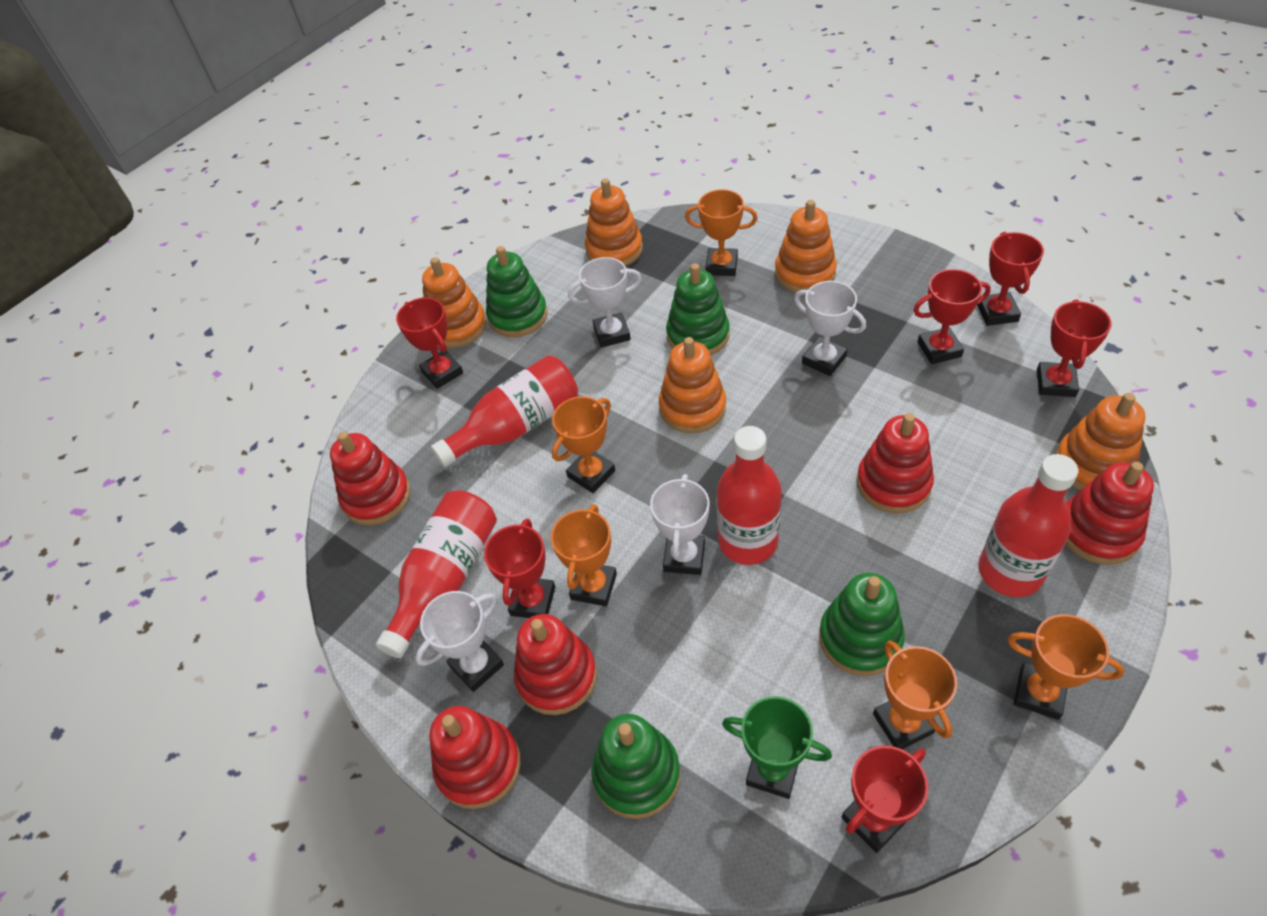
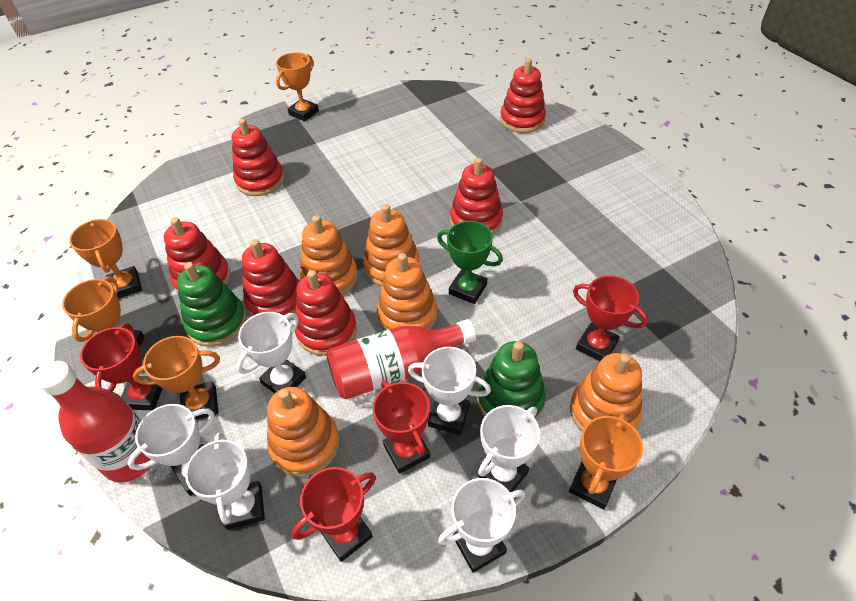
green stacking toy: [486,246,547,337] [591,714,680,819] [666,263,730,355] [819,573,905,676] = 4 -> [177,262,247,347] [477,341,546,421] = 2
red bottle: [376,490,497,658] [431,355,578,467] [716,426,782,565] [978,454,1078,597] = 4 -> [36,361,151,483] [327,319,476,399] = 2
red stacking toy: [330,432,410,525] [429,706,521,809] [514,614,597,715] [857,413,934,513] [1065,462,1154,565] = 5 -> [164,217,231,293] [232,119,284,196] [242,239,299,317] [295,270,357,356] [450,158,503,235] [500,58,546,133] = 6
red trophy: [396,298,463,389] [484,519,555,618] [842,746,928,853] [913,269,991,364] [977,232,1044,326] [1037,299,1112,397] = 6 -> [80,323,163,410] [292,467,376,562] [372,380,430,474] [573,276,648,361] = 4
white trophy: [415,591,504,692] [568,257,642,348] [650,474,709,575] [794,281,866,376] = 4 -> [128,404,214,496] [185,432,265,530] [237,312,306,393] [408,347,491,435] [438,478,525,573] [478,405,540,492] = 6

